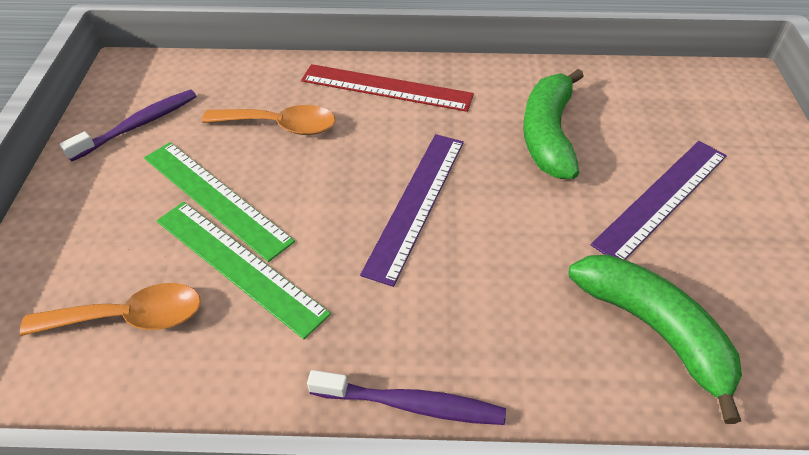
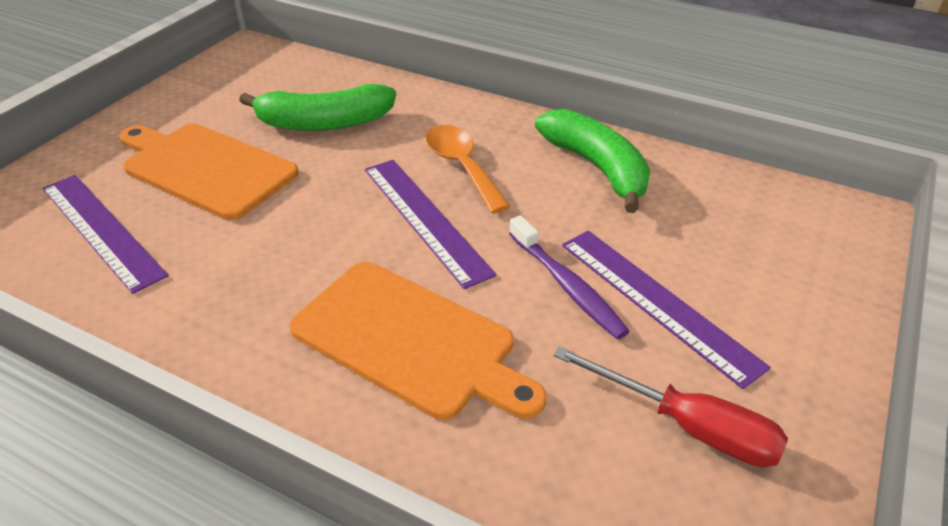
green ruler: [144,142,295,262] [157,202,331,339] = 2 -> none = 0
orange cutting board: none = 0 -> [119,124,299,220] [289,262,546,420] = 2
orange spoon: [20,283,201,336] [202,105,335,135] = 2 -> [426,125,510,213] = 1
purple ruler: [360,134,464,287] [590,141,727,260] = 2 -> [43,175,168,294] [365,160,497,289] [562,231,771,389] = 3
purple toothbrush: [60,90,196,162] [307,370,506,425] = 2 -> [509,215,630,339] = 1
red ruler: [301,64,474,112] = 1 -> none = 0
red screwdriver: none = 0 -> [553,346,788,468] = 1

